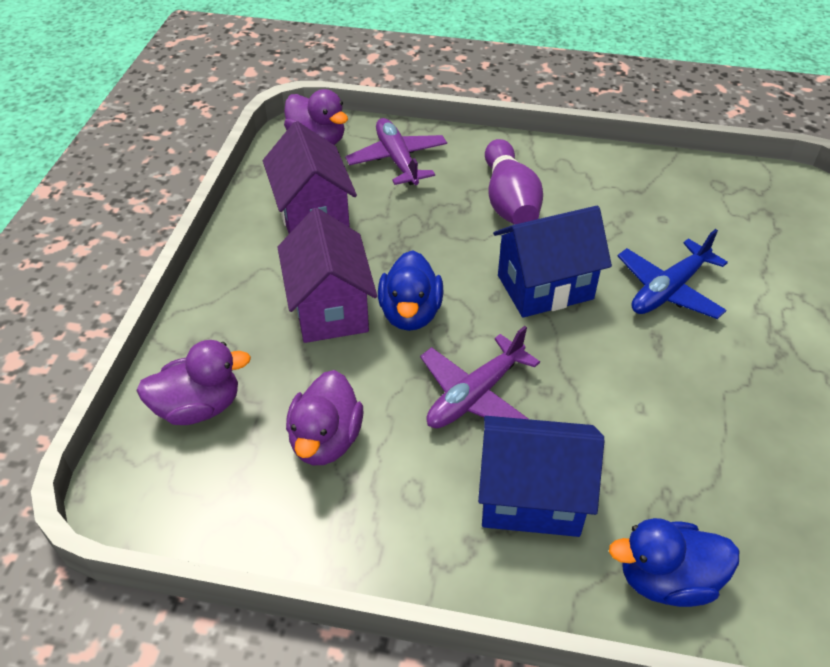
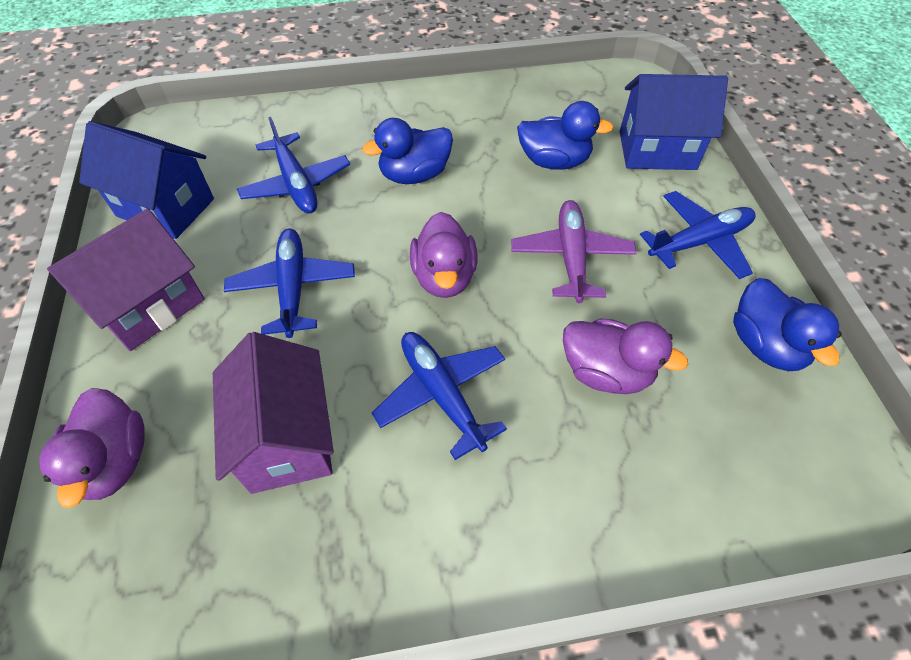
blue duck: [378,250,443,331] [609,518,739,607] = 2 -> [362,118,453,184] [517,101,614,170] [733,278,842,371] = 3
blue plane: [618,229,728,319] = 1 -> [224,229,355,338] [237,117,350,214] [372,332,507,460] [640,191,756,279] = 4
purple bowling pin: [485,139,543,225] = 1 -> none = 0
purple plane: [345,118,447,185] [420,326,540,429] = 2 -> [511,200,637,303] = 1

